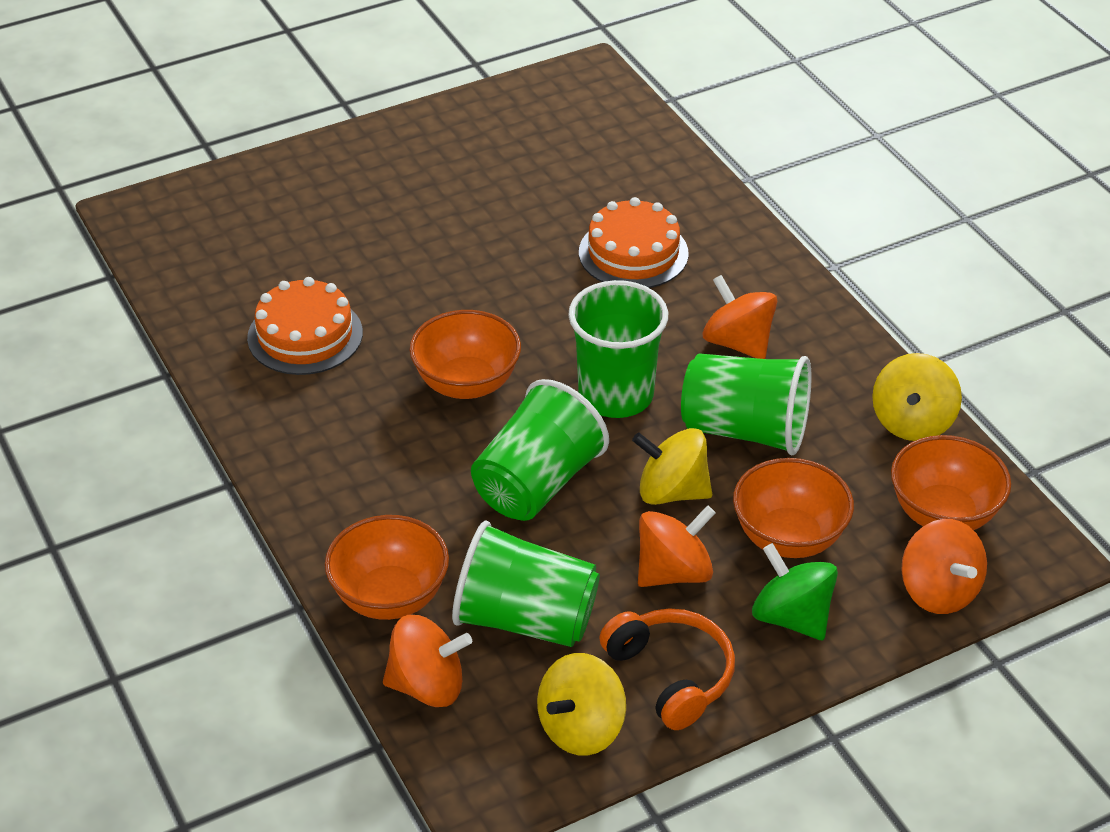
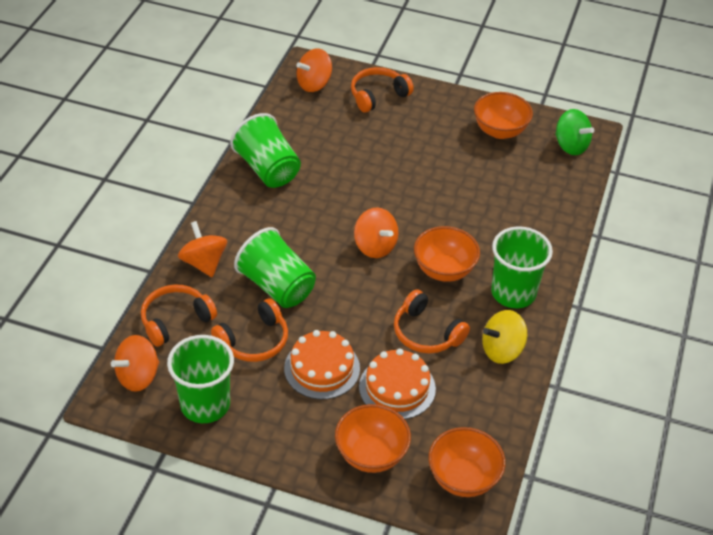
orange headphones: [599,608,735,730] = 1 -> [141,284,217,347] [211,298,288,362] [351,67,414,112] [394,289,470,354] = 4
yellow spinning top: [537,653,626,756] [632,428,712,505] [872,353,962,441] = 3 -> [482,310,527,364] = 1

